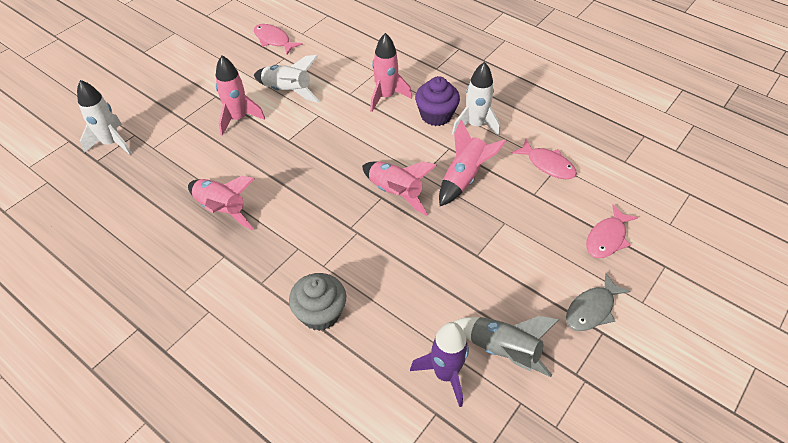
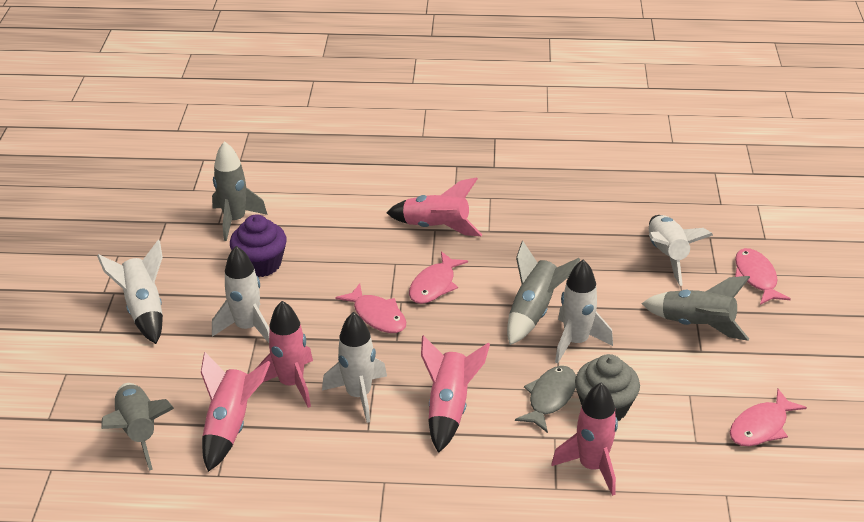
grey rocket: [454,316,559,377] = 1 -> [101,383,174,471] [212,141,268,241] [507,241,580,345] [641,276,750,341] = 4
pink fish: [254,24,303,54] [512,139,577,179] [586,204,638,258] = 3 -> [336,283,406,333] [409,251,468,304] [730,389,807,446] [735,248,791,305] = 4
purple rocket: [410,322,469,407] = 1 -> none = 0
white rocket: [77,80,132,155] [254,55,319,102] [452,62,500,136] = 3 -> [97,240,163,344] [212,246,269,343] [322,312,387,423] [555,259,613,363] [649,215,713,286] = 5

